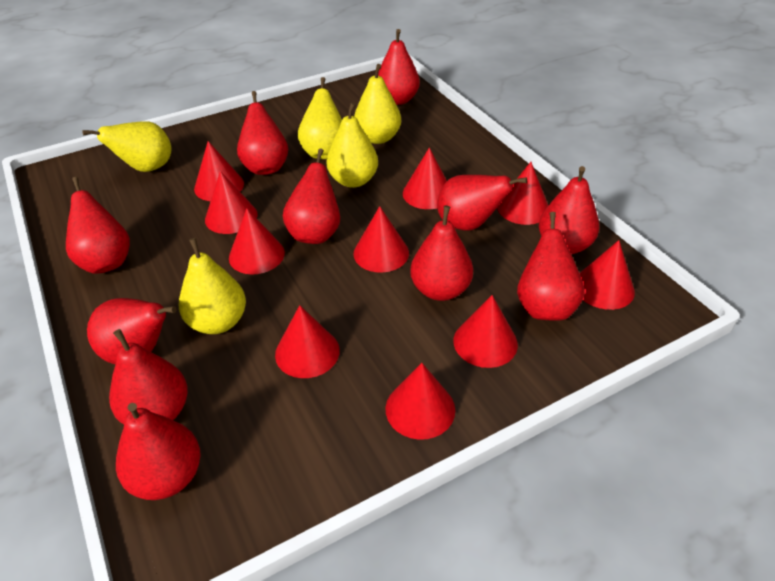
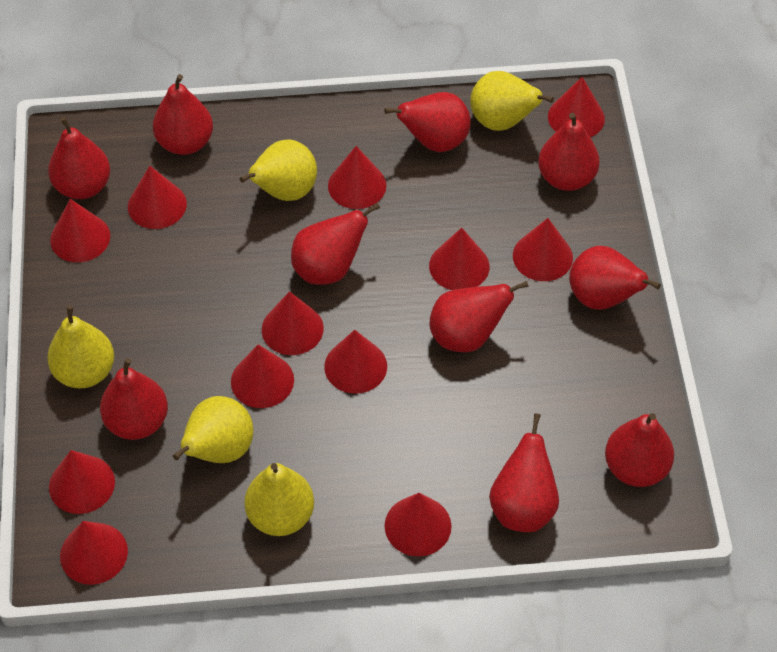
red cone: [194,141,244,201] [205,171,258,234] [229,208,285,275] [275,305,340,378] [353,206,409,273] [385,363,455,440] [403,148,447,209] [453,295,518,368] [497,162,548,225] [579,240,635,310] = 10 -> [49,450,115,514] [50,199,110,262] [60,521,128,585] [128,166,187,229] [231,344,294,408] [262,291,324,355] [324,330,387,393] [328,146,387,209] [385,493,451,557] [429,228,490,290] [513,218,573,281] [548,77,605,137] = 12
red pear: [66,177,130,274] [87,298,176,364] [109,329,188,424] [116,403,200,500] [237,91,288,175] [283,148,340,244] [378,29,420,105] [410,206,473,301] [437,175,527,231] [517,212,584,321] [539,166,599,254] = 11 -> [48,117,110,199] [100,358,168,440] [153,74,213,155] [291,203,380,285] [384,92,471,152] [429,281,529,352] [489,413,559,532] [538,113,600,191] [569,246,661,310] [605,413,674,487] = 10

